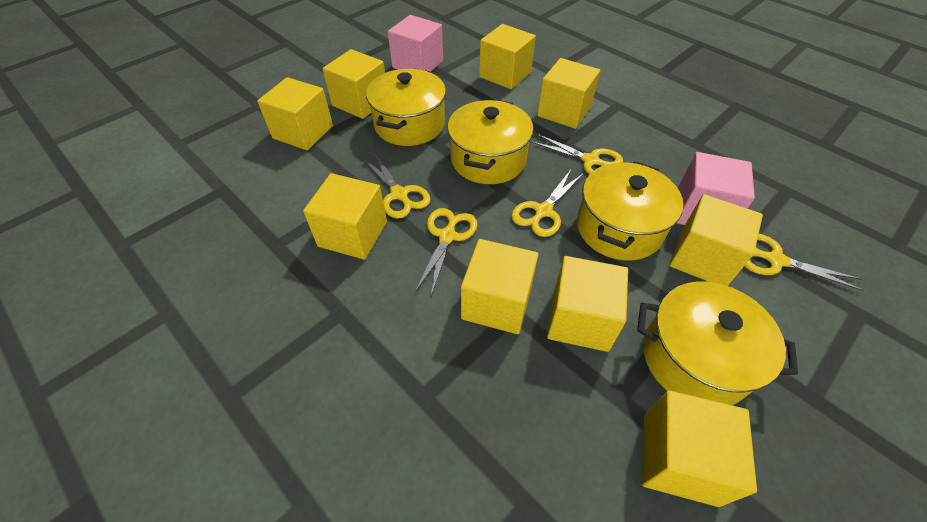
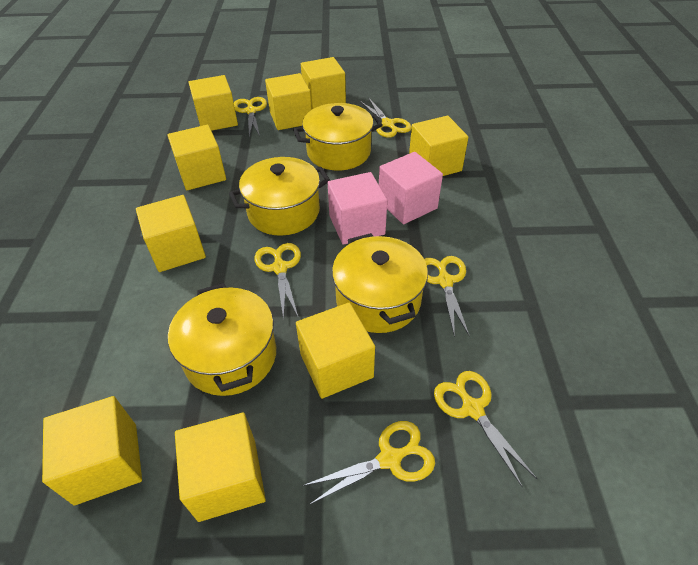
yellow scissors: [363,153,431,219] [415,208,477,296] [511,170,583,237] [531,134,623,175] [744,234,864,291] = 5 -> [234,97,267,137] [254,243,301,320] [302,421,435,505] [360,98,412,138] [424,256,470,338] [434,371,537,488] = 6

